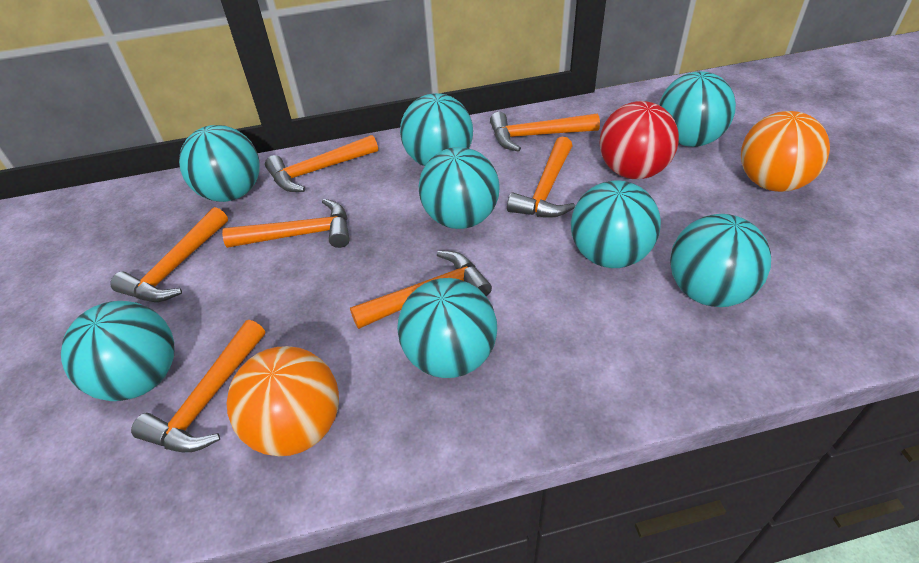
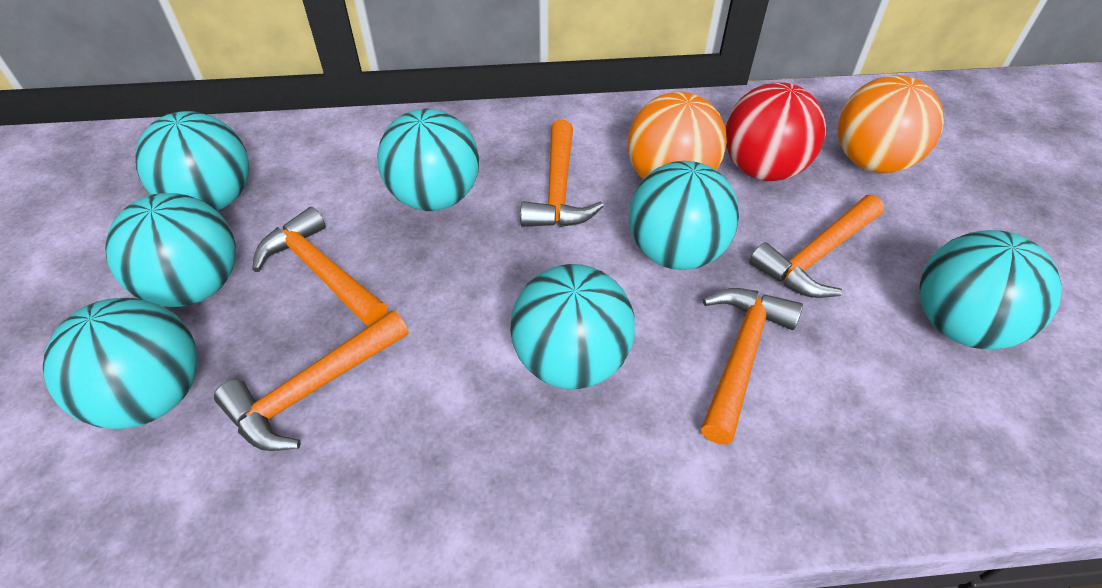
orange hammer: [110,207,228,302] [131,320,265,452] [222,199,350,248] [265,135,378,192] [350,251,492,329] [490,112,600,152] [507,137,575,218] = 7 -> [214,310,409,451] [252,207,387,326] [520,120,604,227] [701,288,803,444] [749,195,884,298] = 5
turquoise ball: [61,301,175,401] [179,125,260,202] [397,278,497,378] [400,93,473,166] [419,147,500,229] [571,180,661,268] [659,71,736,147] [670,214,771,307] = 8 -> [43,298,198,429] [105,193,236,307] [135,111,249,211] [377,109,479,211] [510,264,635,389] [629,161,739,270] [919,230,1062,350] = 7

